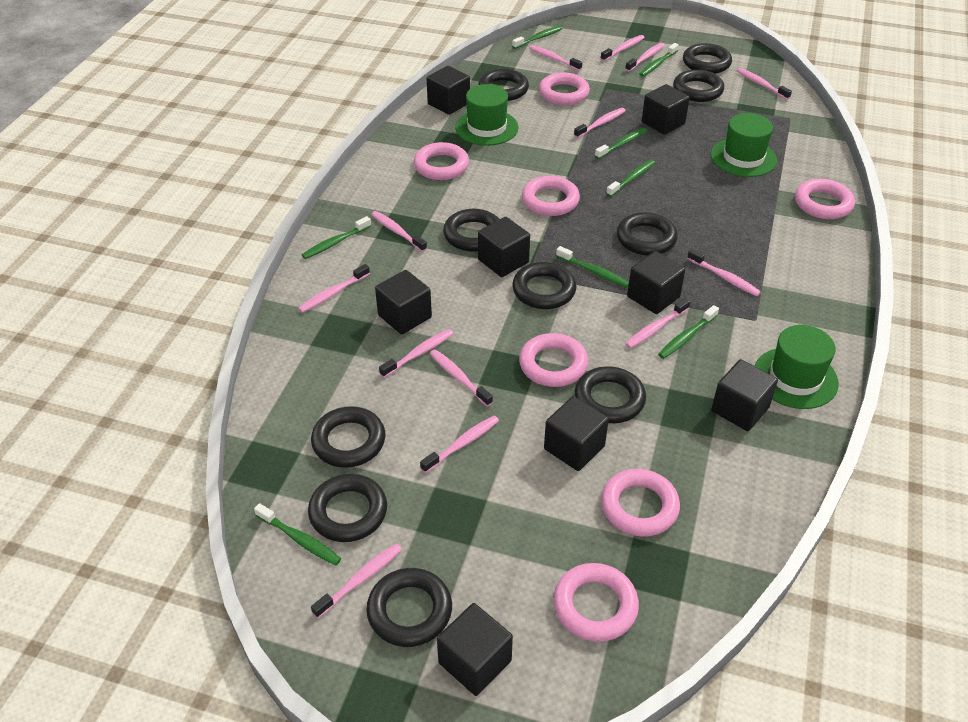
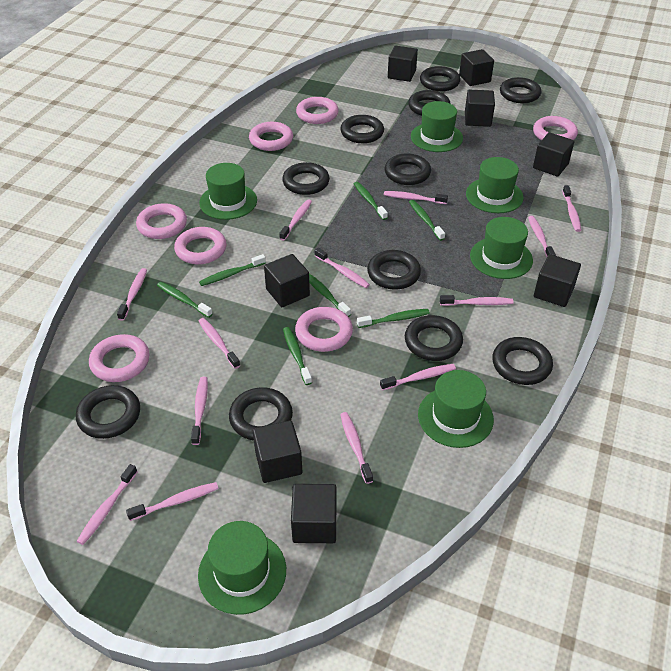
black ring: [308,474,387,542] [311,406,385,468] [366,568,452,647] [443,209,500,252] [478,69,529,101] [512,262,577,309] [575,366,646,423] [617,212,678,256] [673,69,724,102] [683,43,732,74] = 10 -> [76,385,140,439] [229,387,293,441] [282,162,330,195] [340,115,384,143] [367,250,421,290] [385,153,431,185] [405,315,463,361] [408,90,450,116] [420,66,460,91] [492,337,553,385] [500,77,541,103] = 11
green hat: [455,84,519,146] [711,113,777,177] [755,325,839,409] = 3 -> [198,521,286,615] [199,163,257,220] [411,101,463,152] [418,370,494,448] [466,157,524,213] [470,217,533,279] = 6
green toothbrush: [254,503,341,566] [302,216,371,259] [512,26,562,49] [556,246,629,288] [595,127,648,159] [606,160,655,197] [639,43,679,77] [658,305,719,359] = 8 -> [157,282,213,318] [199,254,266,286] [283,327,312,385] [309,274,351,317] [354,182,388,220] [357,309,430,328] [409,200,445,241] = 7

